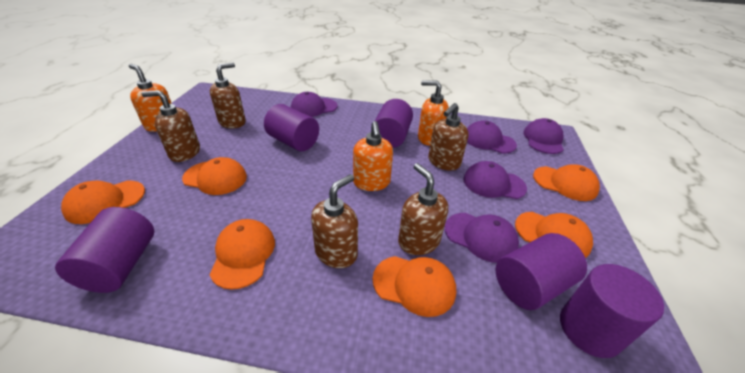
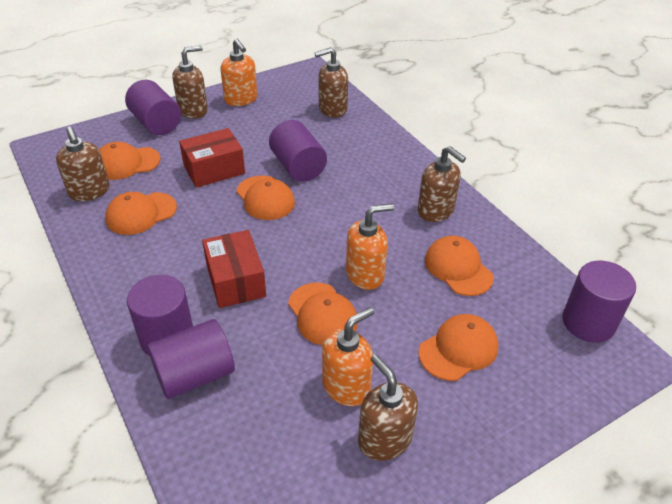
purple cap: [291,92,338,117] [445,213,519,263] [463,161,527,199] [467,120,517,154] [523,118,564,154] = 5 -> none = 0
red box: none = 0 -> [179,128,245,188] [202,230,266,308] = 2

